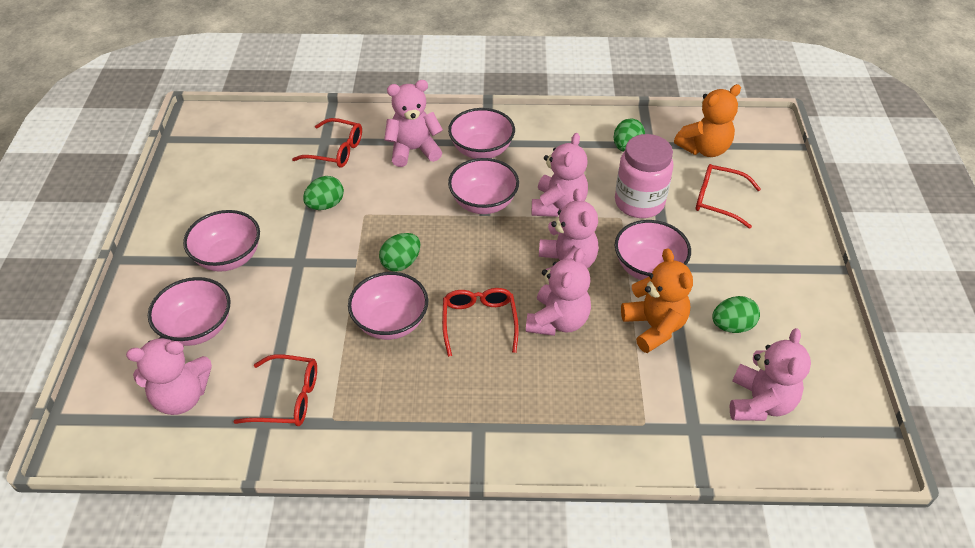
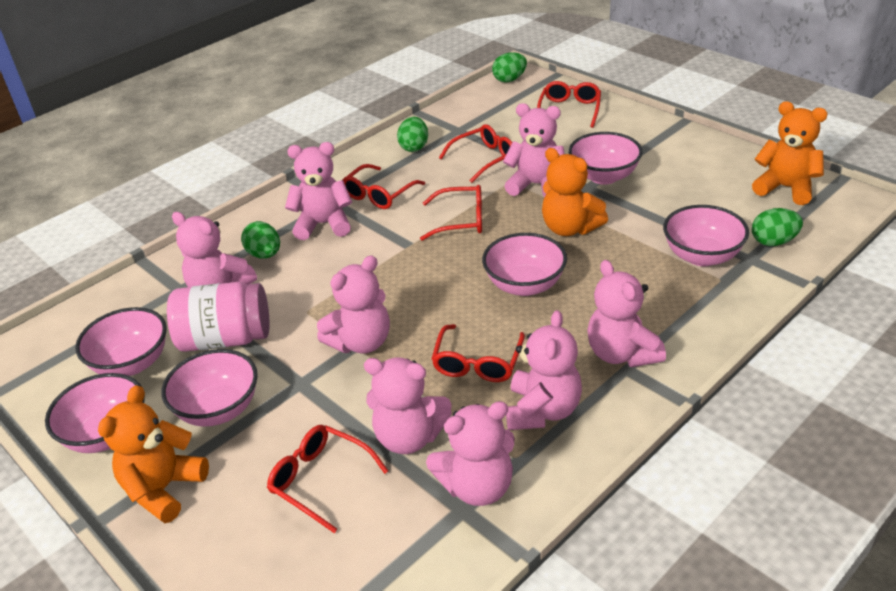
orange teddy bear: [621,248,693,353] [674,84,741,157] = 2 -> [98,385,209,523] [542,148,608,236] [752,101,828,205] = 3
pink teddy bear: [126,337,212,415] [384,80,443,167] [526,248,591,336] [532,133,588,217] [539,189,599,271] [730,328,811,421] = 6 -> [172,212,257,287] [285,142,352,240] [317,255,390,354] [364,358,452,454] [426,401,515,506] [503,103,565,197] [506,310,582,430] [587,260,666,367] = 8
red glasses: [233,354,317,426] [292,118,362,168] [442,288,519,357] [695,164,761,229] = 4 -> [267,425,388,533] [343,164,425,209] [420,185,482,241] [431,324,525,382] [439,124,512,183] [537,81,601,128] = 6

